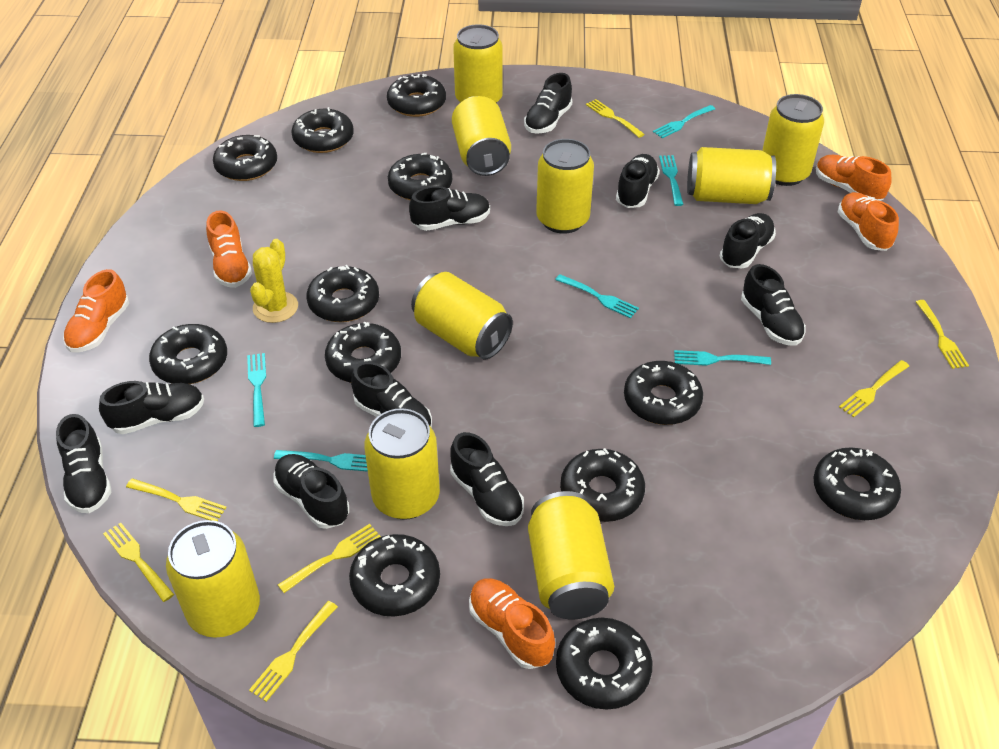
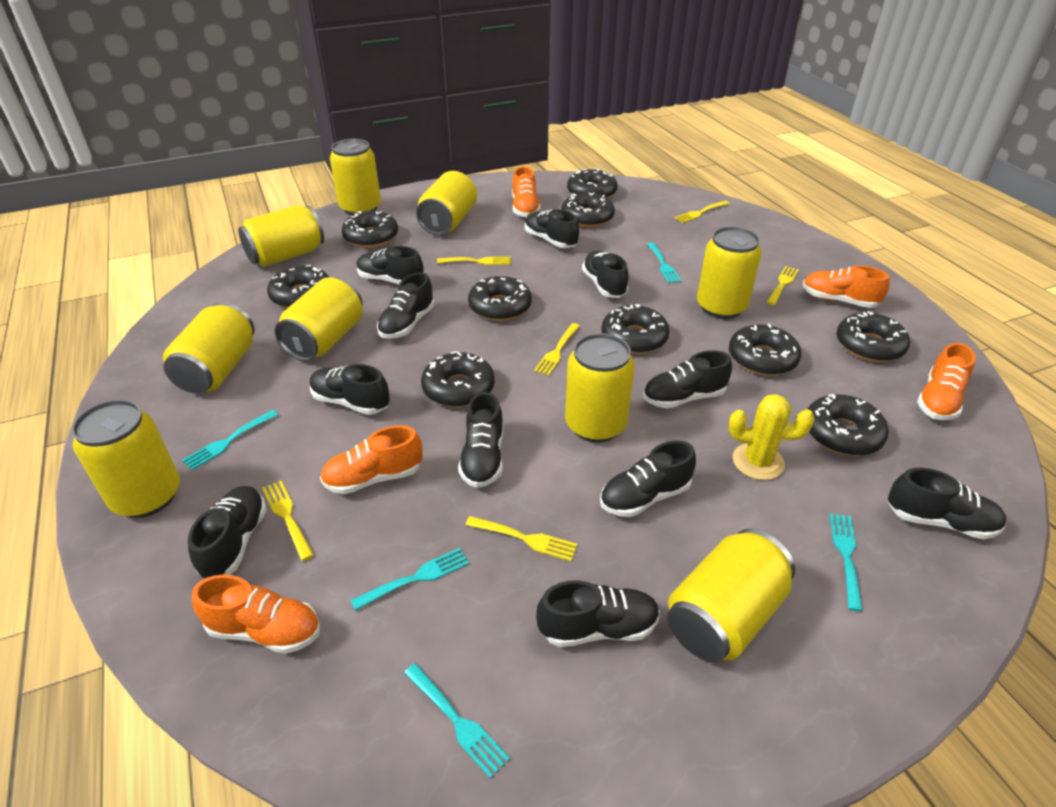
black donut: [149,324,227,384] [213,135,277,181] [291,107,354,153] [307,265,379,322] [325,322,401,383] [349,534,440,617] [387,74,446,117] [388,153,452,200] [556,618,652,710] [560,448,645,522] [624,361,703,425] [813,447,901,520] = 12 -> [267,265,329,308] [342,211,398,248] [421,351,495,407] [468,276,532,321] [561,192,615,227] [567,168,618,198] [601,304,670,354] [729,324,801,376] [808,394,889,456] [836,311,910,362] = 10
black shoe: [56,414,111,513] [99,381,204,434] [274,454,349,529] [351,362,432,428] [409,186,490,231] [450,432,524,526] [524,73,572,134] [616,154,660,208] [720,213,776,269] [741,264,806,346] = 10 -> [188,486,267,578] [310,364,390,415] [356,246,424,284] [377,272,434,339] [458,392,503,488] [525,209,579,248] [536,580,660,647] [582,251,629,298] [600,440,696,517] [643,350,732,409] [888,468,1007,539] = 11
turquoise fork: [247,353,266,427] [274,450,368,472] [555,274,639,319] [653,105,715,138] [659,155,684,206] [674,350,771,366] = 6 -> [182,410,278,470] [351,548,469,611] [404,663,510,778] [647,242,681,283] [830,513,863,612] = 5
yellow fork: [103,523,174,602] [126,478,227,521] [249,601,338,702] [278,524,381,593] [586,99,645,138] [839,360,909,418] [916,300,969,369] = 7 -> [262,481,314,561] [437,257,511,265] [466,516,577,561] [534,323,580,376] [674,201,730,223] [766,266,799,305] = 6

